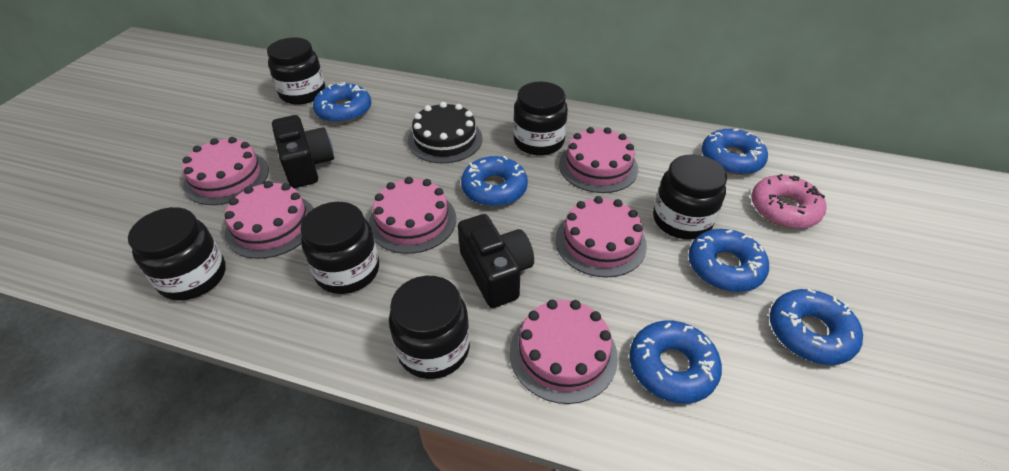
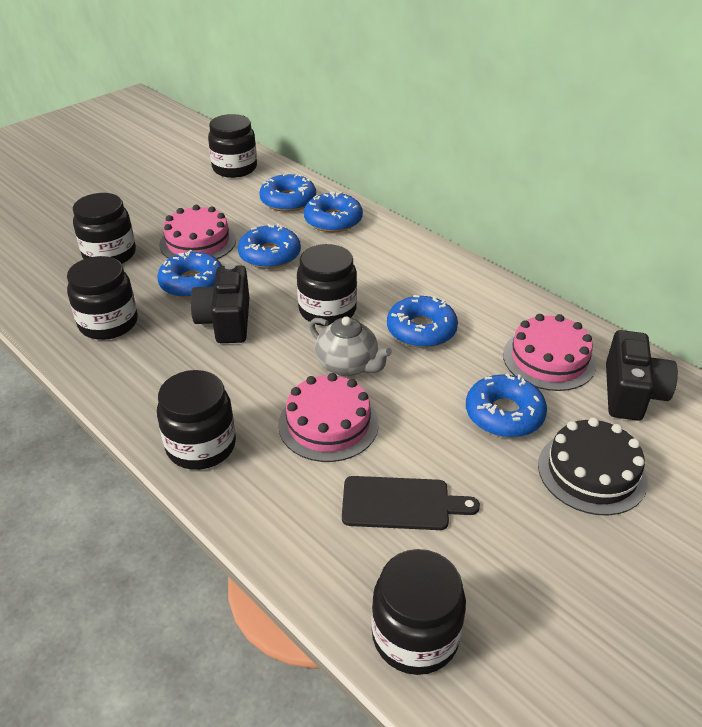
black cutting board: none = 0 -> [342,476,480,530] = 1
grey teapot: none = 0 -> [309,316,392,376] = 1
pink cake: [182,137,269,205] [225,181,314,259] [369,177,456,254] [510,300,618,404] [556,196,647,277] [559,127,638,193] = 6 -> [159,205,236,259] [278,373,379,462] [503,314,597,391] = 3
pink donut: [751,174,826,228] = 1 -> none = 0

